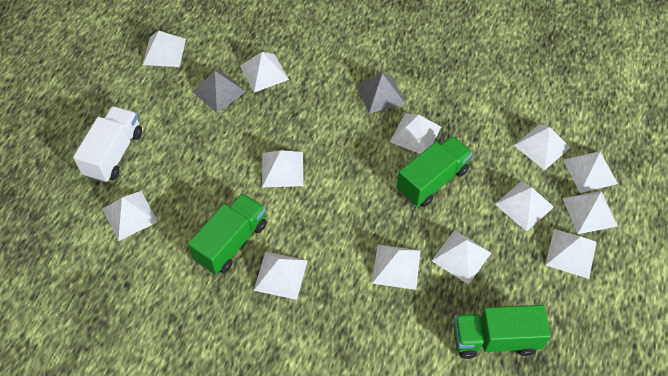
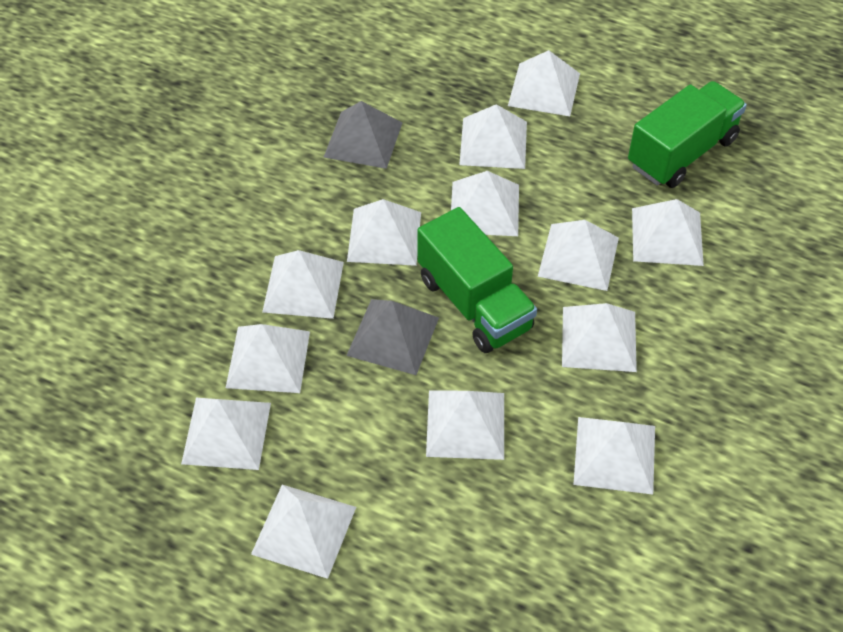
green truck: [188,193,267,275] [397,136,472,207] [453,305,551,359] = 3 -> [417,207,537,353] [628,81,747,188] = 2
white truck: [73,106,142,183] = 1 -> none = 0

